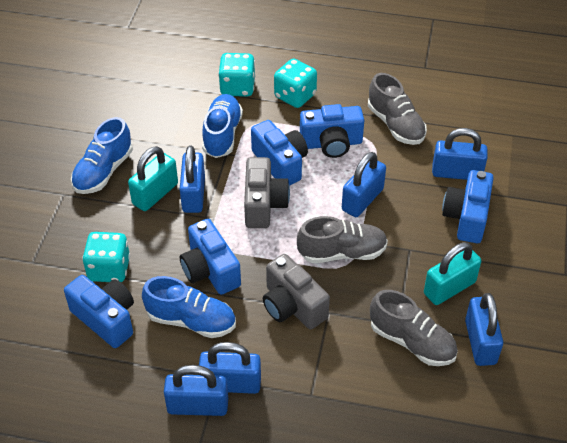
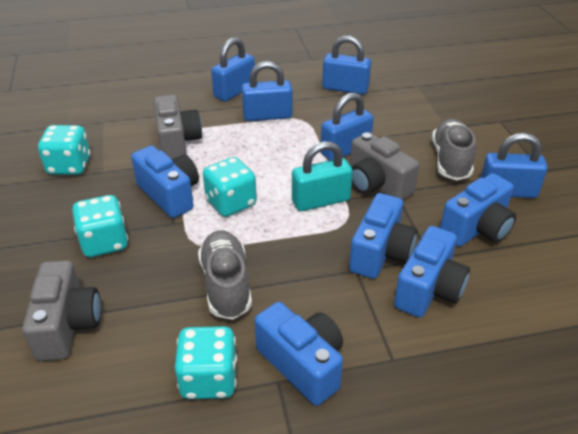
blue padlock: [164,365,228,416] [180,145,205,213] [199,342,261,394] [342,152,386,217] [432,128,488,180] [465,293,503,366] = 6 -> [211,37,255,101] [242,61,293,121] [321,92,374,160] [322,35,371,94] [480,133,548,198] = 5
blue shoe: [71,117,133,194] [142,276,236,338] [202,94,243,158] = 3 -> none = 0
grey camera: [244,157,290,228] [263,254,330,329] = 2 -> [22,261,101,361] [153,95,202,159] [350,132,419,200] = 3
grey shoe: [297,216,388,263] [368,73,427,145] [370,290,458,366] = 3 -> [198,230,252,320] [432,119,476,180] = 2
turquoise dice: [82,232,130,282] [218,53,255,97] [274,59,317,108] = 3 -> [38,125,91,175] [72,195,128,257] [175,326,237,399] [203,157,257,217] = 4
turquoise padlock: [128,146,178,211] [424,242,481,305] = 2 -> [292,141,353,211] = 1

